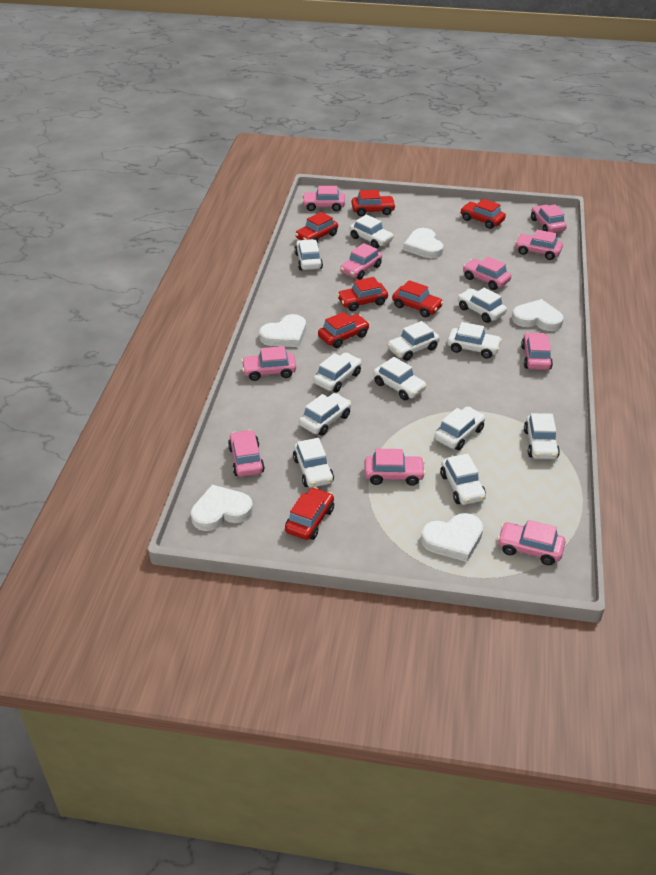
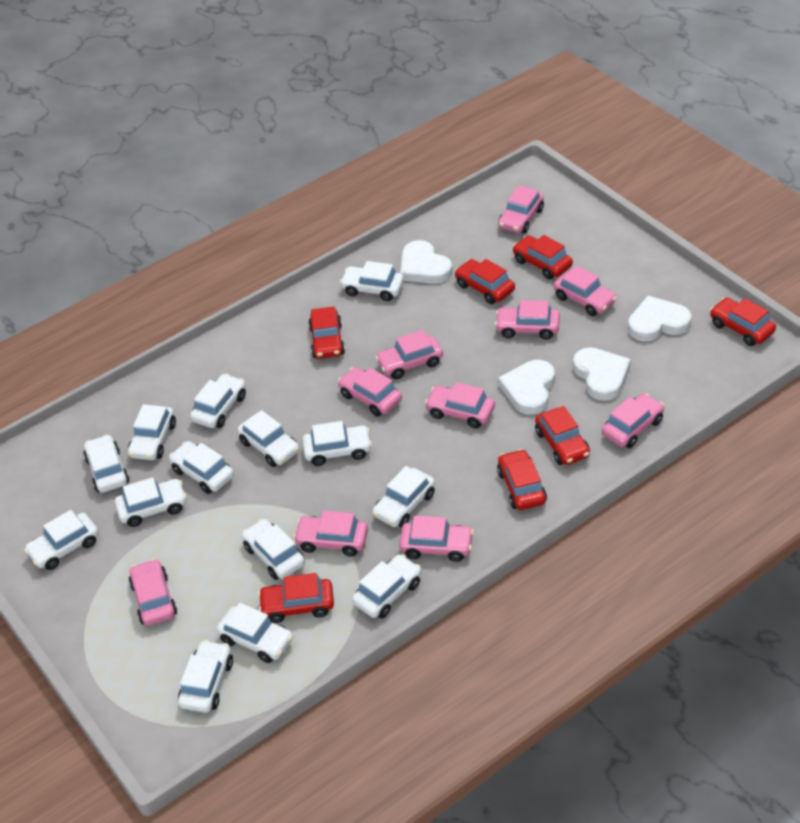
white car: [293,438,334,488] [295,239,323,270] [299,393,351,436] [314,353,362,392] [350,215,394,249] [373,357,427,400] [387,321,440,361] [435,407,485,450] [440,454,486,505] [447,322,502,358] [458,287,507,323] [524,413,560,459] = 12 -> [24,510,99,570] [84,434,129,493] [115,477,187,527] [128,404,176,460] [169,441,234,494] [178,640,233,713] [190,373,246,428] [216,603,293,663] [237,410,299,467] [242,519,305,580] [302,421,372,466] [340,261,404,301] [352,554,421,619] [372,466,435,527] = 14
white heart: [191,485,253,531] [259,314,306,347] [403,228,444,258] [421,513,483,562] [512,299,564,331] = 5 -> [400,240,452,284] [498,360,555,415] [573,347,631,401] [628,296,692,341] = 4

